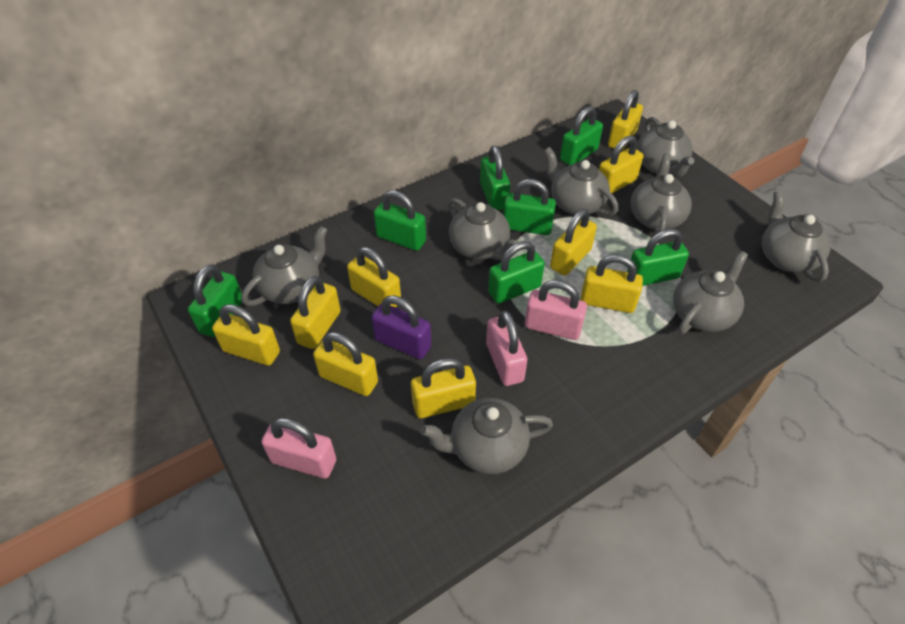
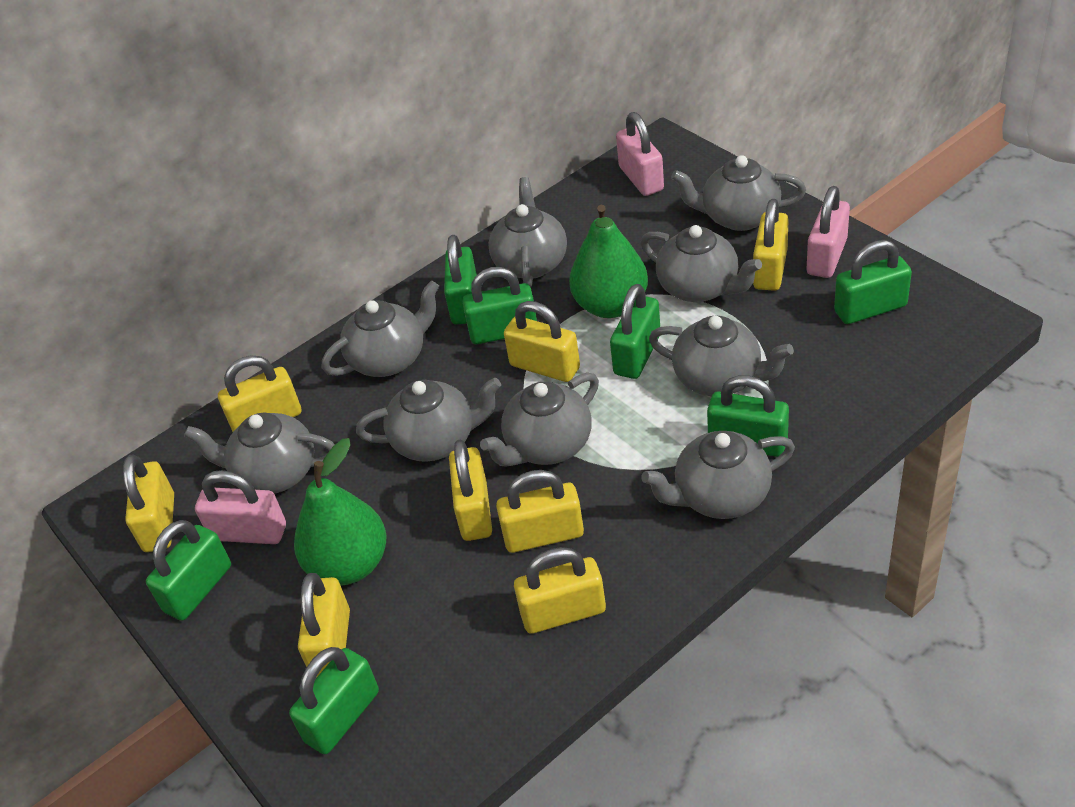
green pear: none = 0 -> [294,438,387,585] [569,205,648,318] = 2
grey teapot: [241,226,328,306] [420,398,553,474] [448,198,518,261] [544,147,618,216] [631,153,692,234] [636,117,694,177] [673,251,748,334] [762,191,831,282] = 8 -> [184,413,335,494] [322,280,439,377] [356,378,501,462] [480,373,599,466] [488,177,567,287] [641,225,762,302] [642,431,795,519] [649,316,794,396] [671,155,806,231] = 9
purple padlock: [371,295,431,359] = 1 -> none = 0
yellow padlock: [212,304,280,366] [290,276,341,349] [313,332,378,396] [347,247,401,308] [411,358,476,418] [550,209,597,276] [581,255,643,313] [599,135,643,193] [608,90,643,151] = 9 -> [123,454,174,552] [218,355,301,432] [298,573,350,678] [449,440,492,541] [496,470,584,553] [504,301,580,382] [514,547,606,634] [753,199,789,291] = 8

